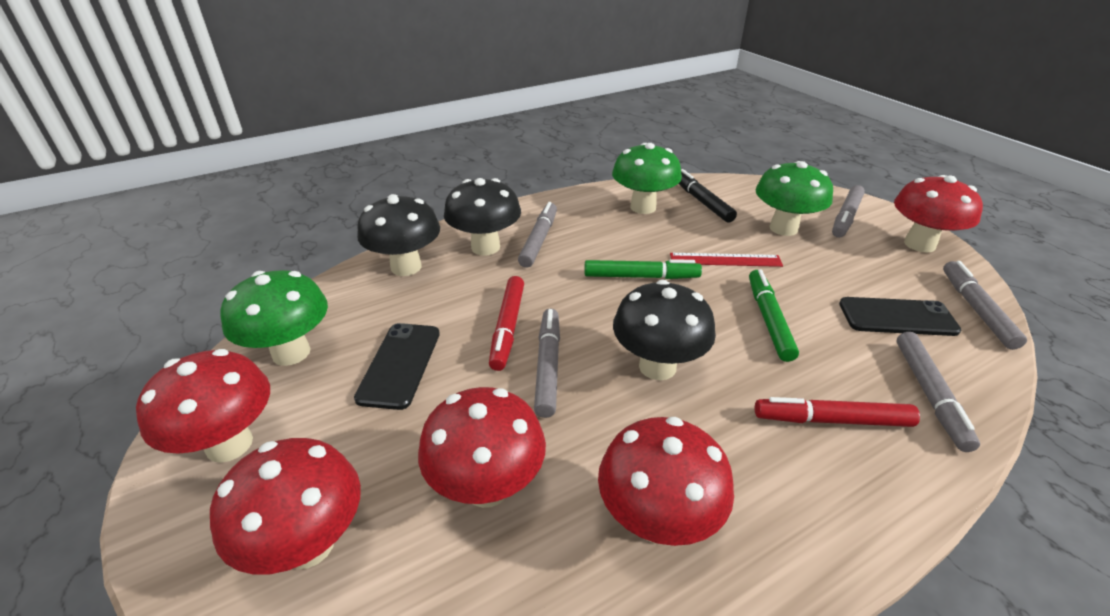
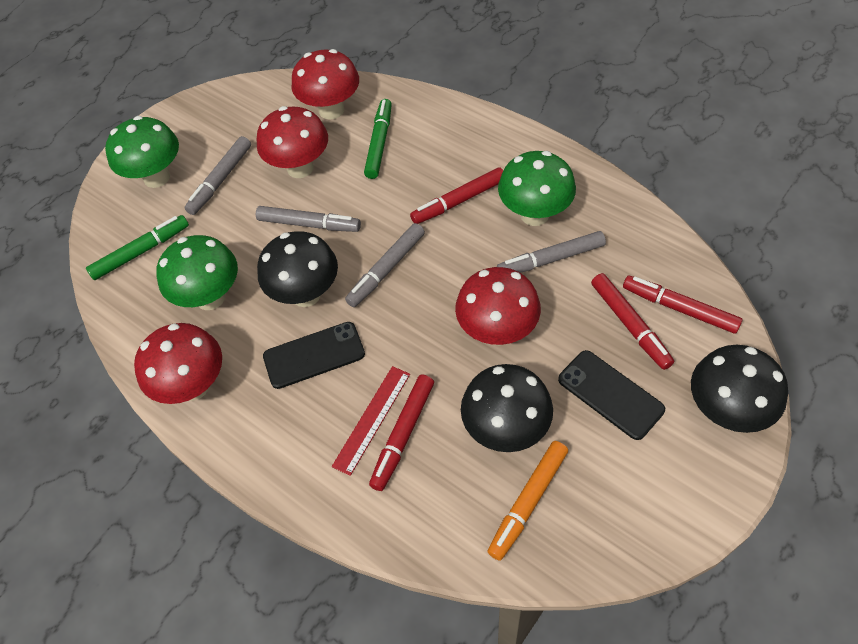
black marker: [679,169,737,222] = 1 -> none = 0
grey marker: [518,202,557,268] [534,308,560,418] [832,185,865,238] [896,332,980,452] [943,261,1027,350] = 5 -> [185,136,251,215] [256,206,361,232] [345,223,425,307] [497,231,606,273] = 4
orange marker: none = 0 -> [487,441,568,561] = 1
red marker: [489,276,524,371] [755,397,920,427] = 2 -> [369,375,434,491] [410,167,503,224] [591,273,674,370] [623,275,743,334] = 4
red mushroom: [136,349,270,463] [210,438,361,575] [418,387,546,508] [598,417,734,546] [894,175,983,253] = 5 -> [134,323,222,404] [256,106,328,178] [291,49,359,120] [455,267,541,345] = 4

